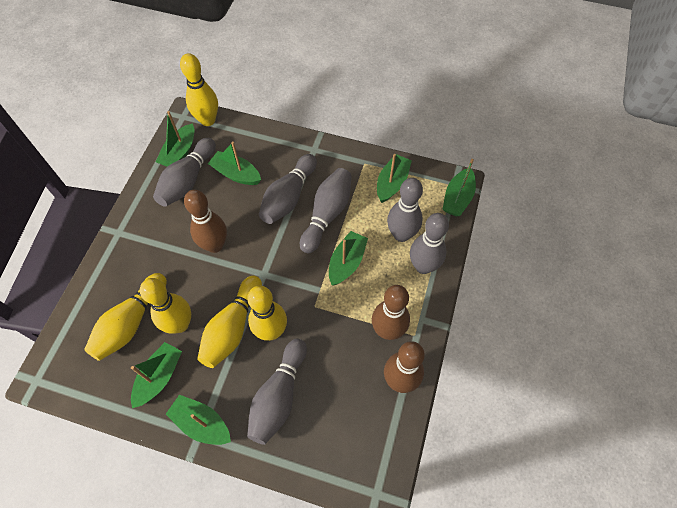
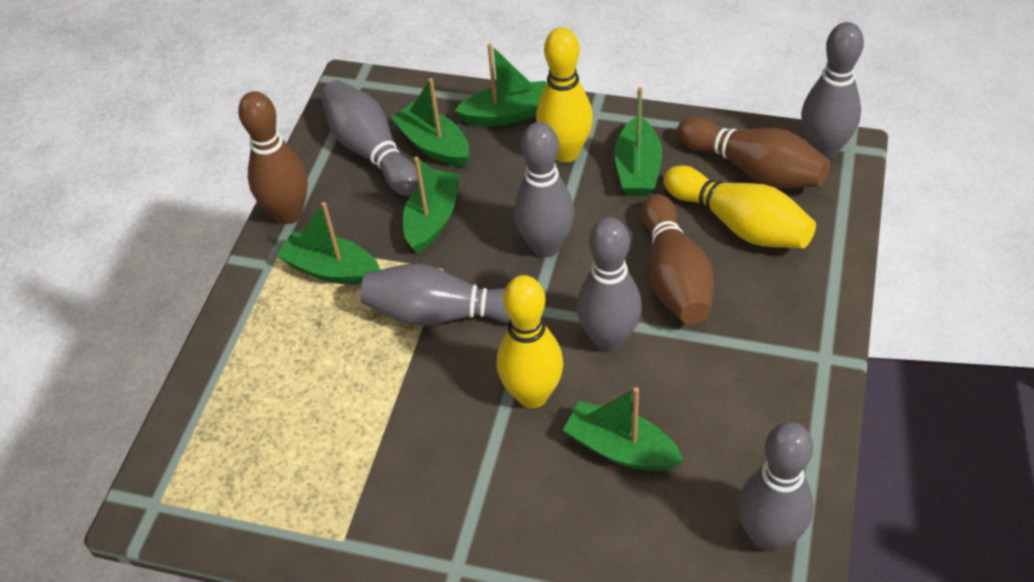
green boat: [131,342,182,408] [156,111,194,167] [166,395,231,445] [208,142,261,185] [329,231,368,285] [377,154,412,203] [443,159,476,216] = 7 -> [277,202,381,284] [391,78,469,167] [403,157,460,254] [454,44,546,126] [563,387,684,471] [614,87,662,196] = 6
yellow bowling pin: [84,273,167,361] [140,278,191,334] [180,53,218,126] [197,276,262,368] [247,285,287,341] = 5 -> [497,275,563,408] [536,27,593,163] [663,165,816,248] = 3

